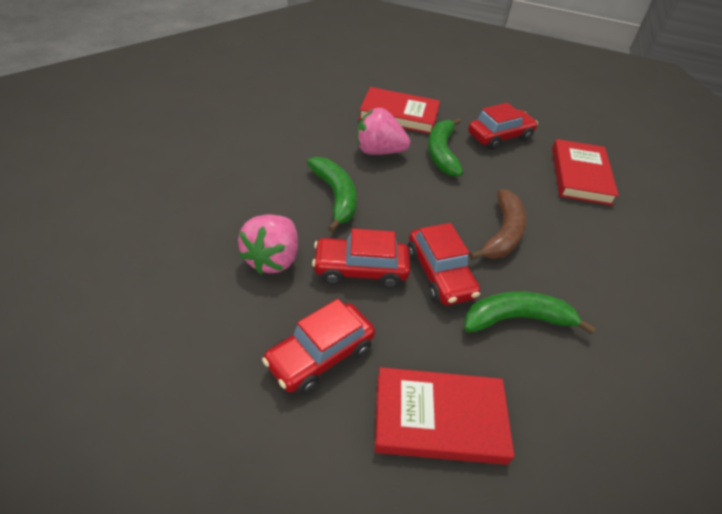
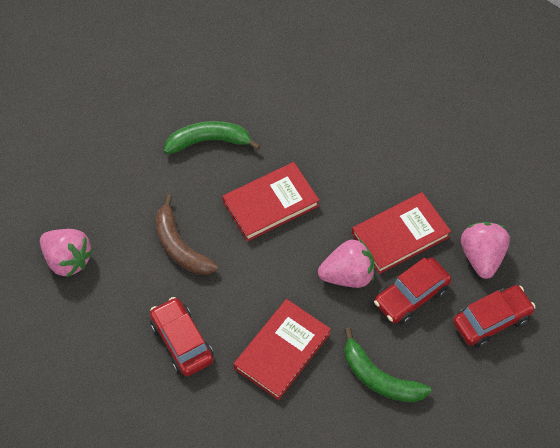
green banana: [307,157,357,233] [428,118,463,176] [464,292,596,334] = 3 -> [164,121,261,154] [344,328,431,403] = 2
pink strawberry: [238,215,298,274] [357,108,410,155] = 2 -> [40,229,93,277] [318,239,375,288] [461,222,510,279] = 3
red car: [262,299,375,395] [312,228,410,288] [408,223,480,305] [468,103,538,150] = 4 -> [150,297,213,376] [374,258,451,324] [453,285,536,348] = 3

